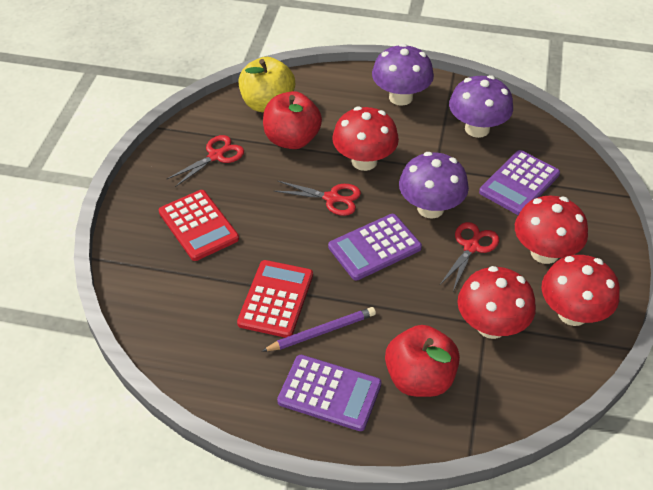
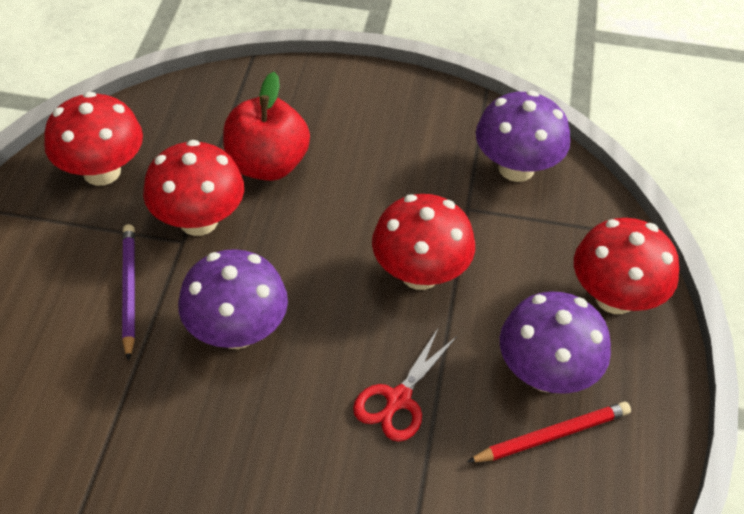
purple calculator: [277,355,381,431] [328,214,422,281] [479,150,560,215] = 3 -> none = 0
red apple: [263,91,322,149] [385,325,460,397] = 2 -> [223,72,310,181] = 1
red calculator: [159,190,239,261] [237,260,313,338] = 2 -> none = 0
red pencil: none = 0 -> [467,402,631,462] = 1
red scissors: [167,135,244,187] [274,180,361,216] [439,222,499,291] = 3 -> [353,327,457,442] = 1
yellow apple: [238,57,295,113] = 1 -> none = 0

